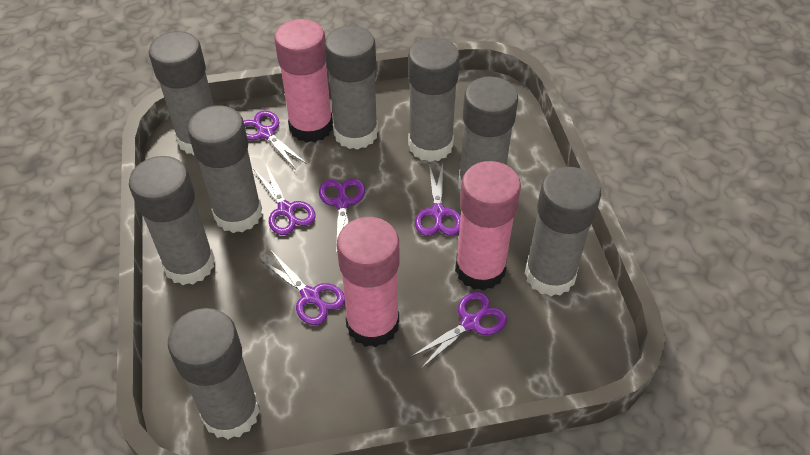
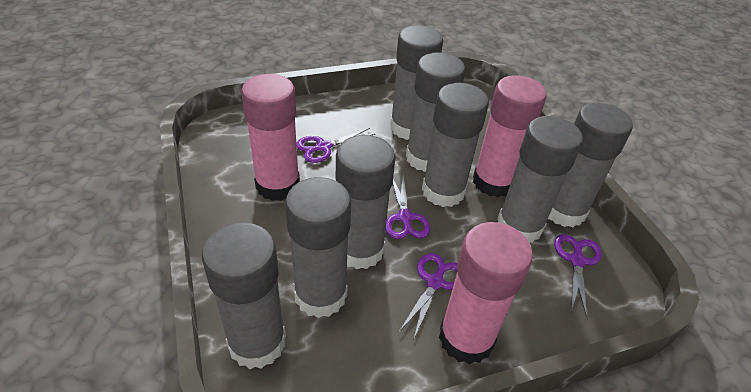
purple scissors: [244,110,307,170] [253,165,316,235] [259,251,345,325] [319,178,365,254] [410,292,507,369] [415,163,461,236] = 6 -> [296,128,375,163] [386,175,430,239] [399,253,457,338] [554,234,602,318] = 4

